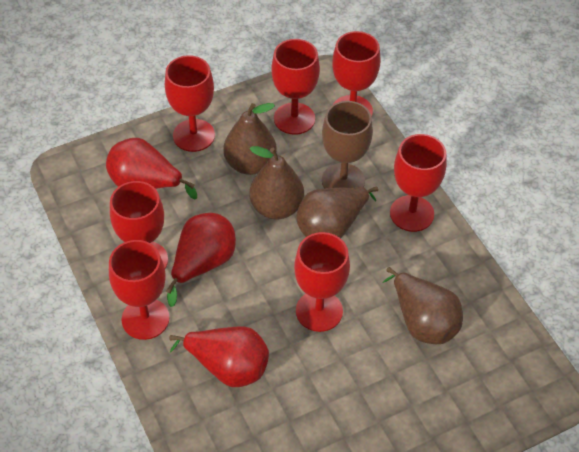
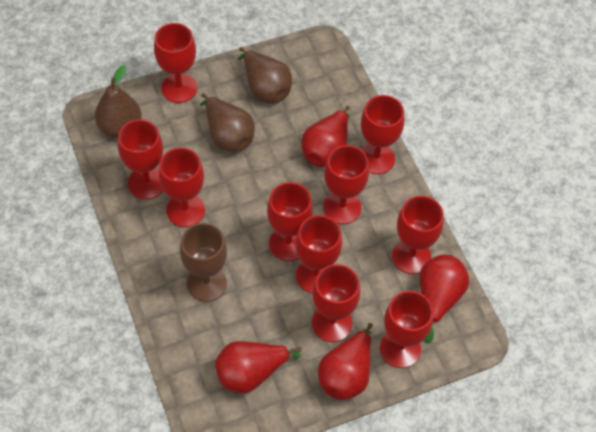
brown pear: [224,103,277,175] [249,146,304,219] [296,186,378,238] [382,267,463,344] = 4 -> [95,65,141,137] [200,93,255,152] [237,47,292,103] = 3
red goblet: [109,240,170,340] [110,181,168,269] [165,55,215,152] [271,39,320,135] [294,232,350,332] [332,31,380,117] [390,134,447,232] = 7 -> [118,120,163,199] [154,23,197,103] [159,148,205,227] [267,182,313,261] [296,215,342,293] [312,264,360,342] [323,145,369,224] [361,95,404,174] [380,291,433,368] [392,196,444,274] = 10
red pear: [106,138,197,200] [166,213,236,307] [169,326,269,387] = 3 -> [215,341,302,393] [301,106,350,167] [318,323,373,400] [419,254,469,344] = 4

